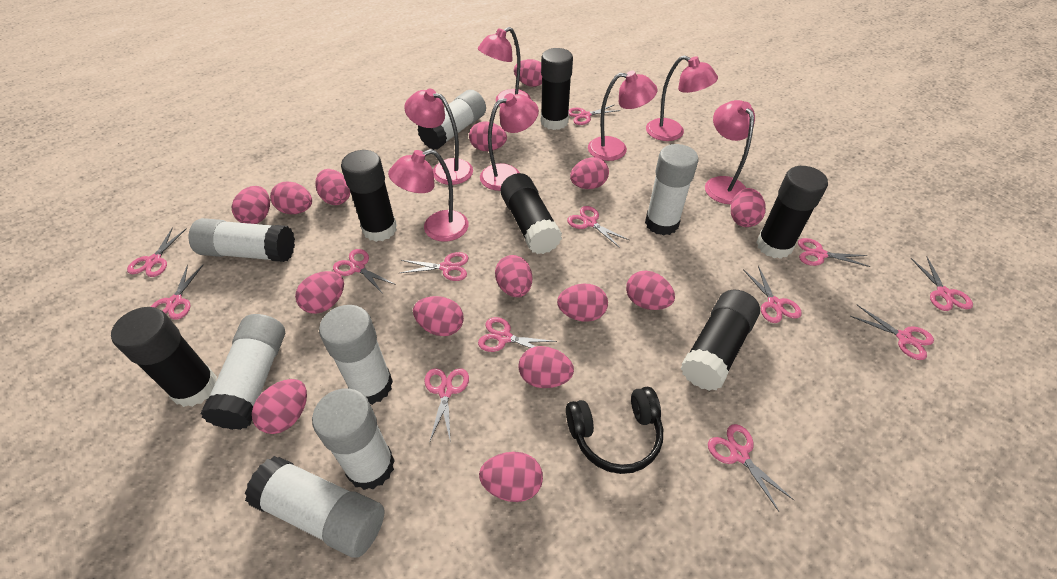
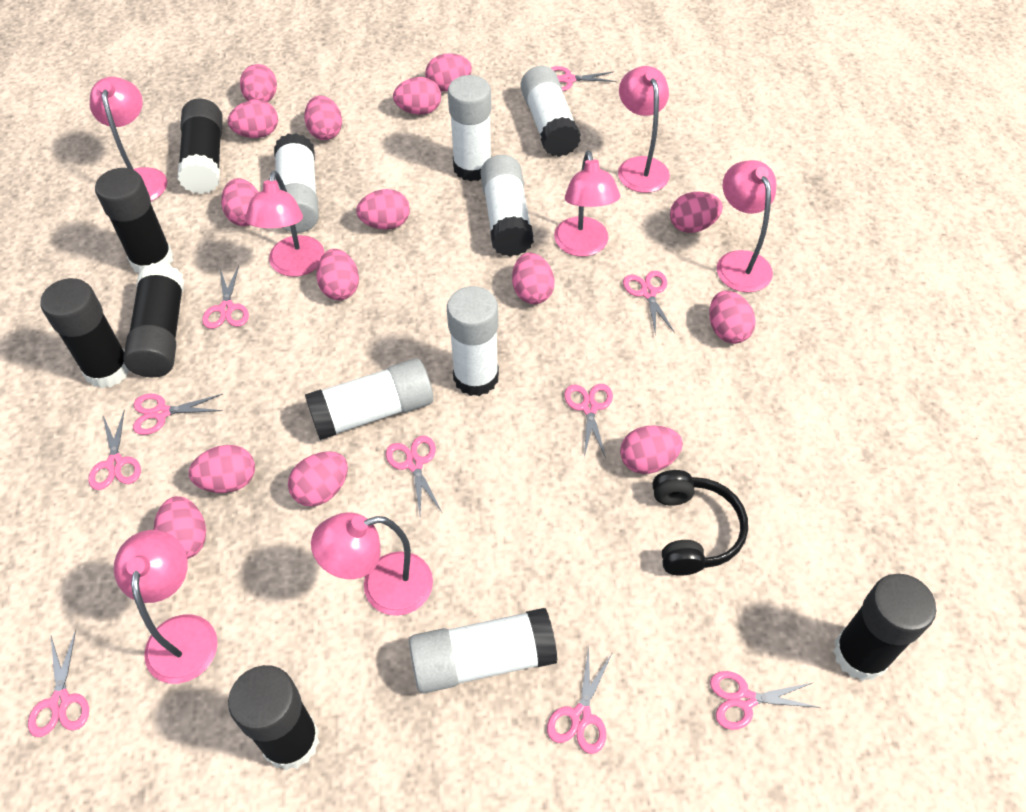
pink scissors: [127,227,186,277] [150,264,203,319] [333,249,396,294] [400,252,468,281] [424,368,469,443] [478,317,557,352] [567,206,629,248] [568,105,621,125] [708,424,794,512] [743,266,802,323] [798,238,871,267] [850,305,934,360] [911,256,973,311] = 13 -> [28,630,89,737] [89,411,141,490] [133,394,223,435] [202,265,249,329] [386,436,442,514] [547,647,613,754] [551,66,616,91] [564,384,613,458] [623,271,675,335] [710,671,820,730] = 10

